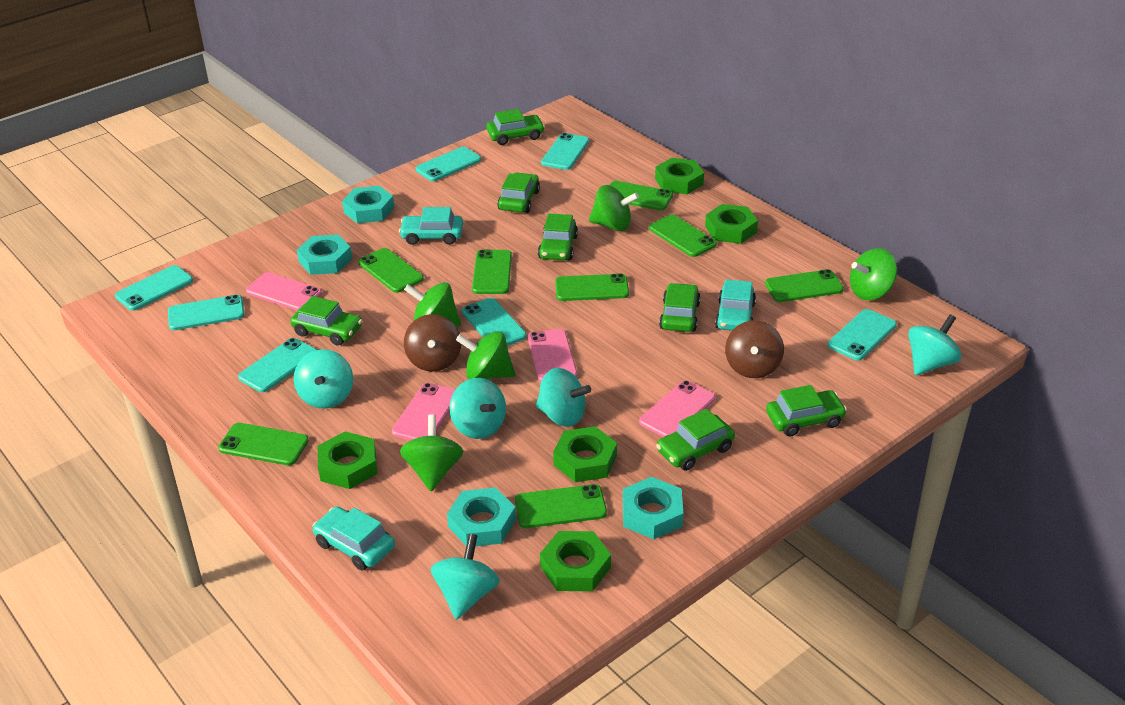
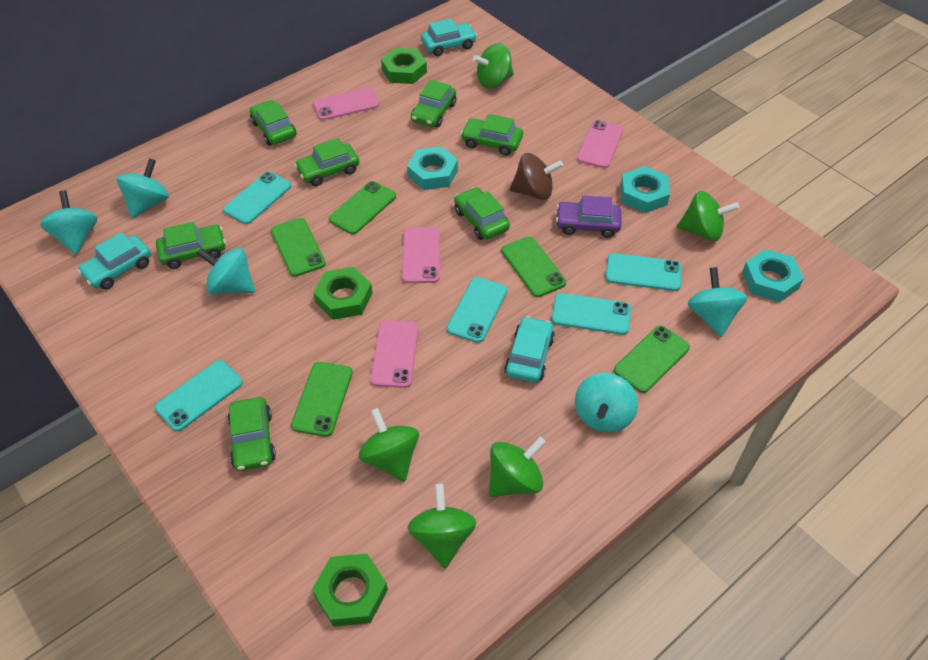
brown spinning top: [404,314,461,372] [725,320,784,378] = 2 -> [510,153,563,200] = 1
green nut: [318,431,377,489] [540,531,611,591] [553,426,617,482] [655,158,704,194] [705,204,758,244] = 5 -> [312,554,388,627] [313,267,373,320] [381,48,427,84] = 3
green phone: [218,423,309,466] [358,248,424,293] [472,250,512,294] [515,484,607,528] [555,273,629,301] [610,181,673,210] [649,215,717,257] [765,269,844,302] = 8 -> [271,218,326,277] [291,362,353,437] [329,181,396,234] [501,237,566,297] [614,326,690,393] = 5
purple car: none = 0 -> [556,195,621,238] = 1
turquoise nut: [297,235,352,275] [342,186,394,223] [447,487,516,546] [623,477,684,539] = 4 -> [407,146,458,190] [621,166,670,213] [742,249,804,302] = 3
turquoise phone: [115,265,193,311] [168,295,245,330] [238,338,317,392] [415,147,481,181] [462,298,526,346] [541,133,589,170] [828,309,897,361] = 7 -> [155,360,243,432] [223,172,291,224] [447,277,507,343] [552,293,631,335] [606,253,682,291] = 5

